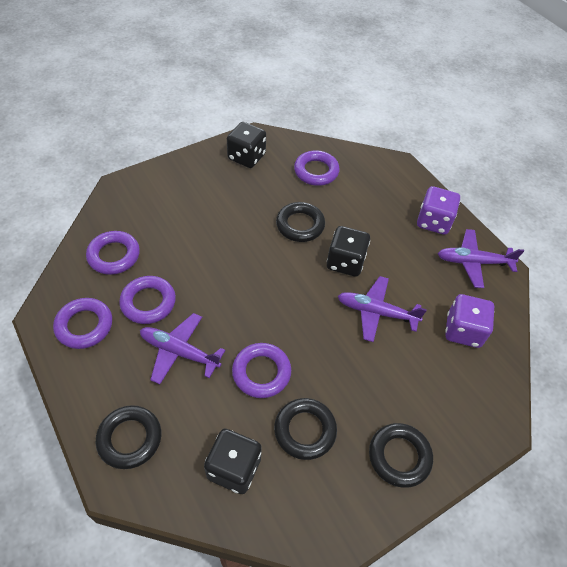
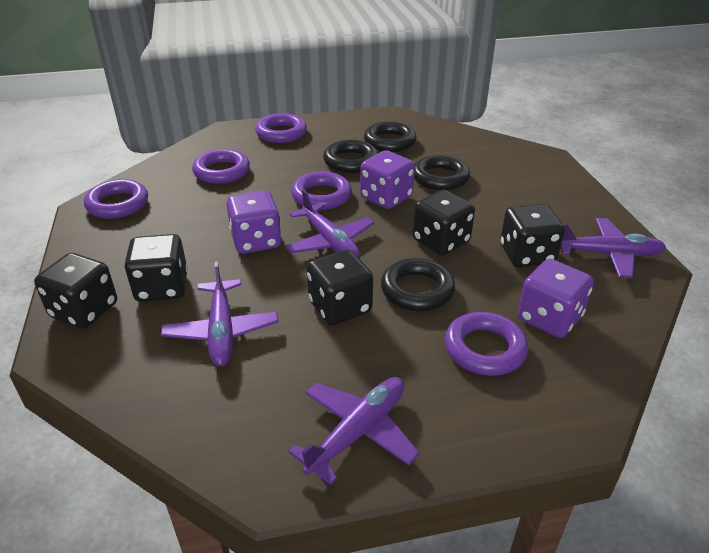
black dice: [204,429,262,494] [227,122,266,168] [327,226,370,277] = 3 -> [34,253,117,329] [124,234,188,302] [306,249,373,325] [412,190,475,255] [500,204,565,267] = 5
purple dice: [417,186,460,235] [445,294,494,348] = 2 -> [226,191,281,254] [360,150,415,209] [517,259,594,338] = 3
purple plane: [140,313,225,384] [338,276,427,342] [438,229,524,288] = 3 -> [161,261,278,366] [285,190,374,258] [288,377,420,485] [561,218,666,278] = 4

